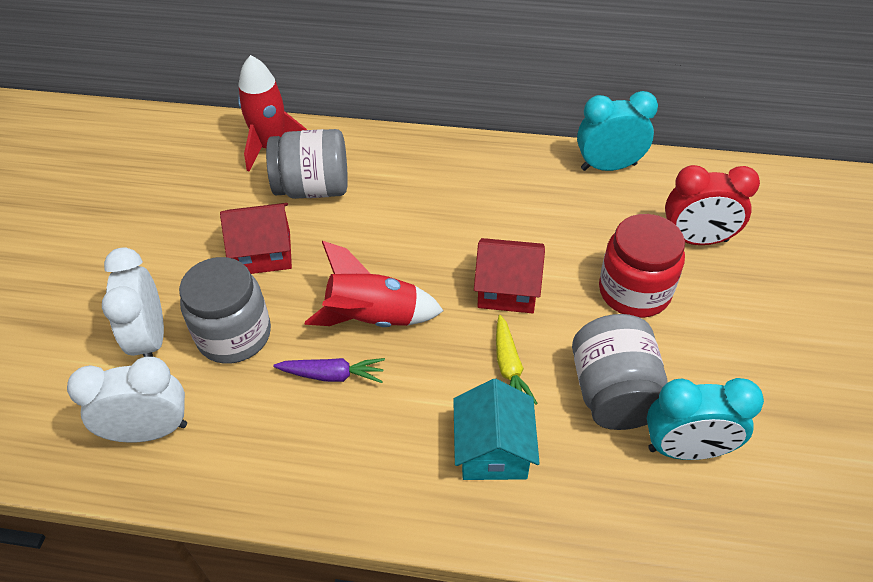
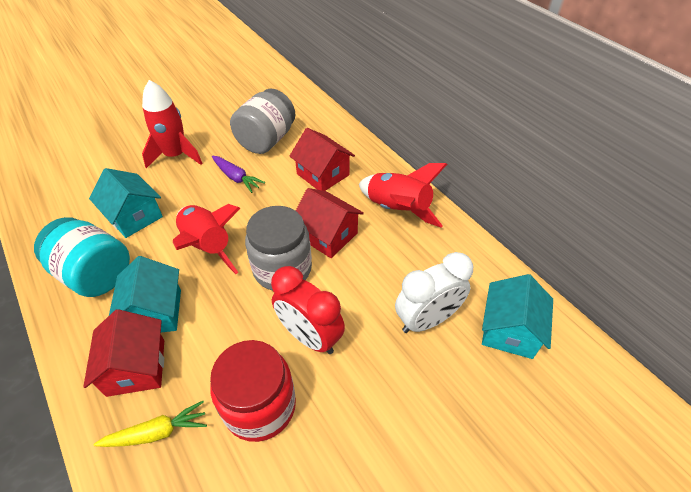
grey jar: [179,257,271,364] [266,129,348,199] [572,314,668,430] = 3 -> [230,89,295,154] [245,206,312,290] = 2
red house: [220,203,292,274] [474,238,545,313] = 2 -> [83,309,164,397] [290,128,355,191] [296,188,364,258] = 3
red rocket: [238,55,307,172] [305,241,444,327] = 2 -> [142,80,203,168] [173,204,241,274] [359,163,447,228] = 3
turquoise clock: [577,91,658,171] [647,378,764,460] = 2 -> none = 0
turquoise house: [453,379,540,480] = 1 -> [89,168,163,238] [109,256,181,333] [482,274,553,359] = 3
turquoise jar: none = 0 -> [34,217,130,297] = 1
white clock: [67,357,187,443] [102,247,164,357] = 2 -> [395,252,473,333] = 1

